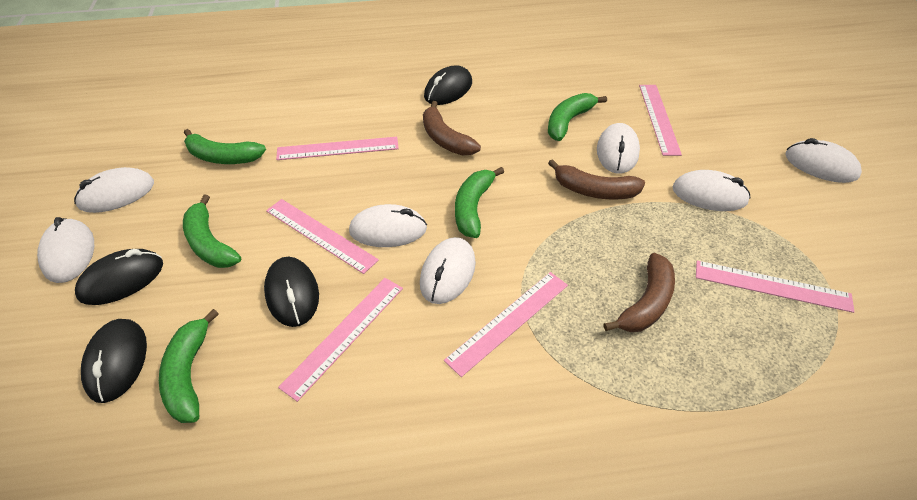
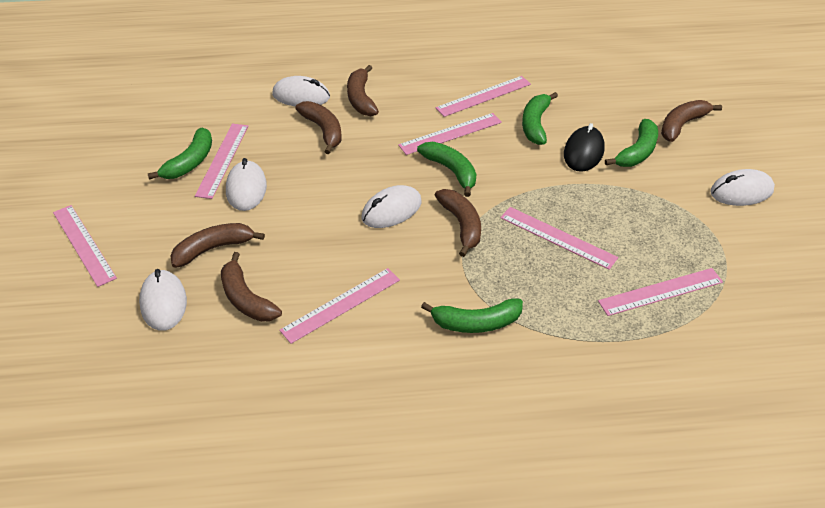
black mouse: [75,249,163,305] [81,319,147,403] [264,257,319,327] [424,65,472,105] = 4 -> [564,123,605,172] = 1
brown banana: [423,101,481,155] [548,159,645,200] [603,253,675,332] = 3 -> [171,223,265,268] [221,252,282,322] [295,101,342,154] [347,65,379,116] [435,189,481,257] [661,100,722,142] = 6
pink ruler: [266,199,379,274] [276,137,399,160] [278,278,403,402] [444,272,568,377] [639,85,682,156] [696,260,855,313] = 6 -> [53,205,117,287] [195,124,248,199] [279,268,400,344] [398,113,502,155] [435,76,531,117] [500,207,618,270] [598,268,723,316] = 7
white mouse: [37,217,94,283] [74,167,154,213] [349,204,427,247] [420,237,476,304] [597,123,640,173] [672,170,750,211] [786,138,862,183] = 7 -> [139,269,187,331] [226,158,267,211] [272,76,330,107] [362,185,422,228] [710,169,775,206] = 5

